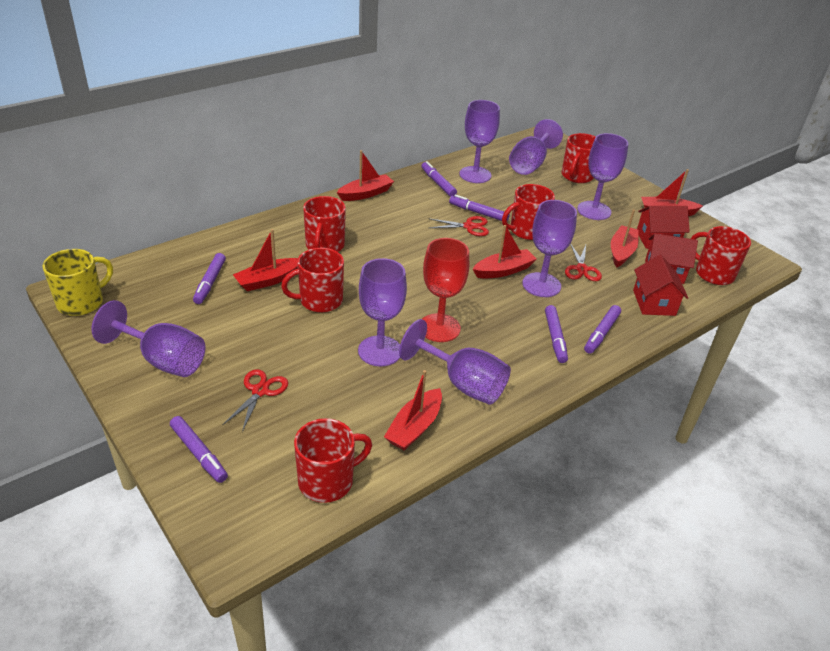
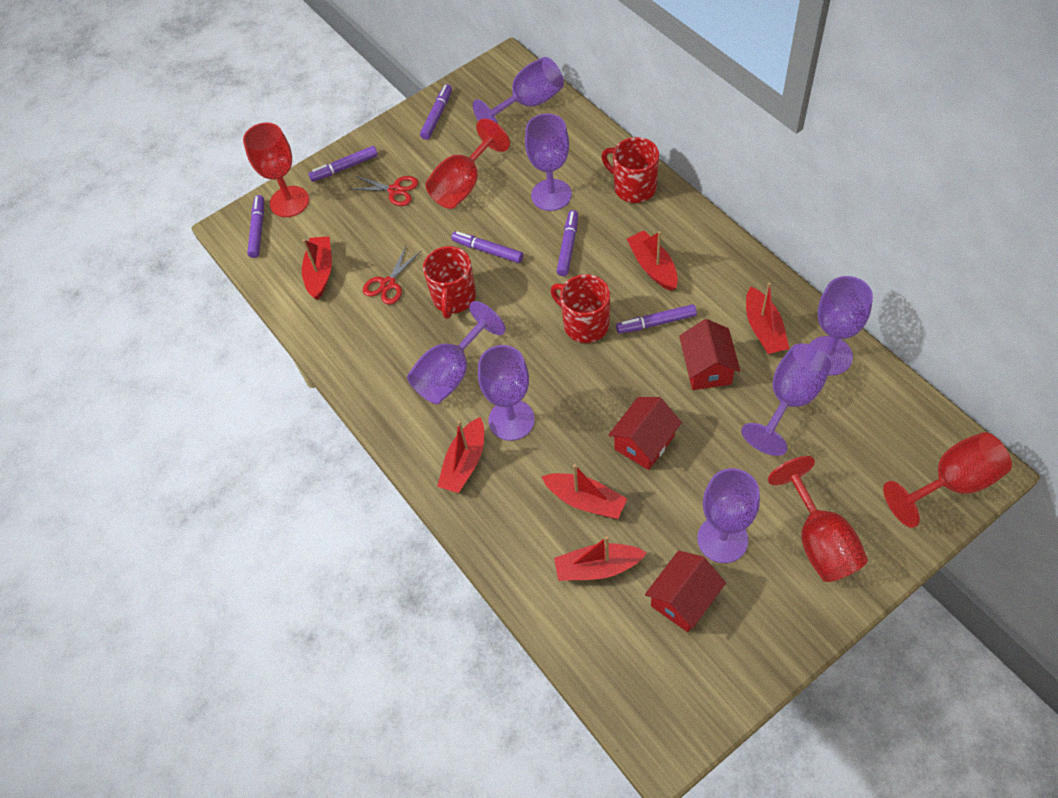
red goblet: [422,238,469,342] = 1 -> [243,122,309,217] [425,119,510,209] [768,456,868,582] [883,432,1012,528] = 4
red mug: [281,248,344,313] [294,418,372,503] [303,196,346,252] [502,184,555,240] [562,133,595,183] [691,226,751,285] = 6 -> [423,246,476,318] [551,274,610,343] [602,137,659,203] = 3
red scissors: [222,369,288,432] [428,216,489,236] [565,243,602,281] = 3 -> [349,175,418,206] [363,246,422,305] = 2
yellow mug: [42,249,113,316] = 1 -> none = 0

